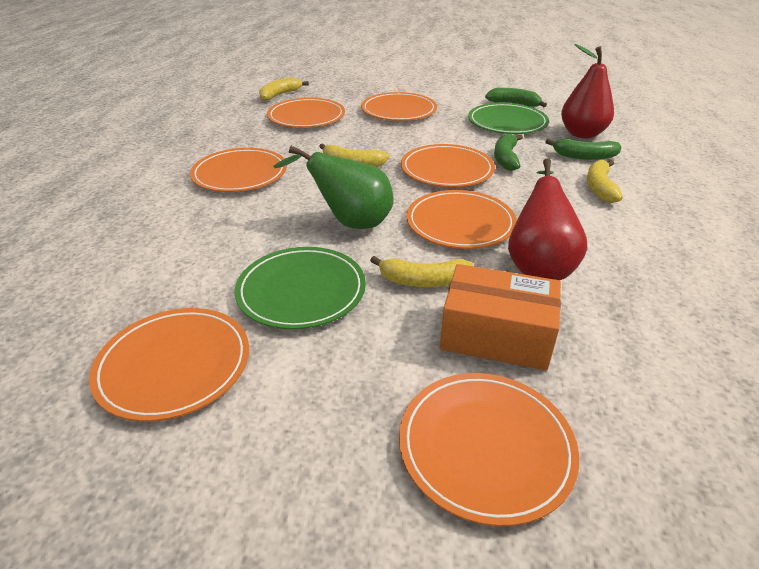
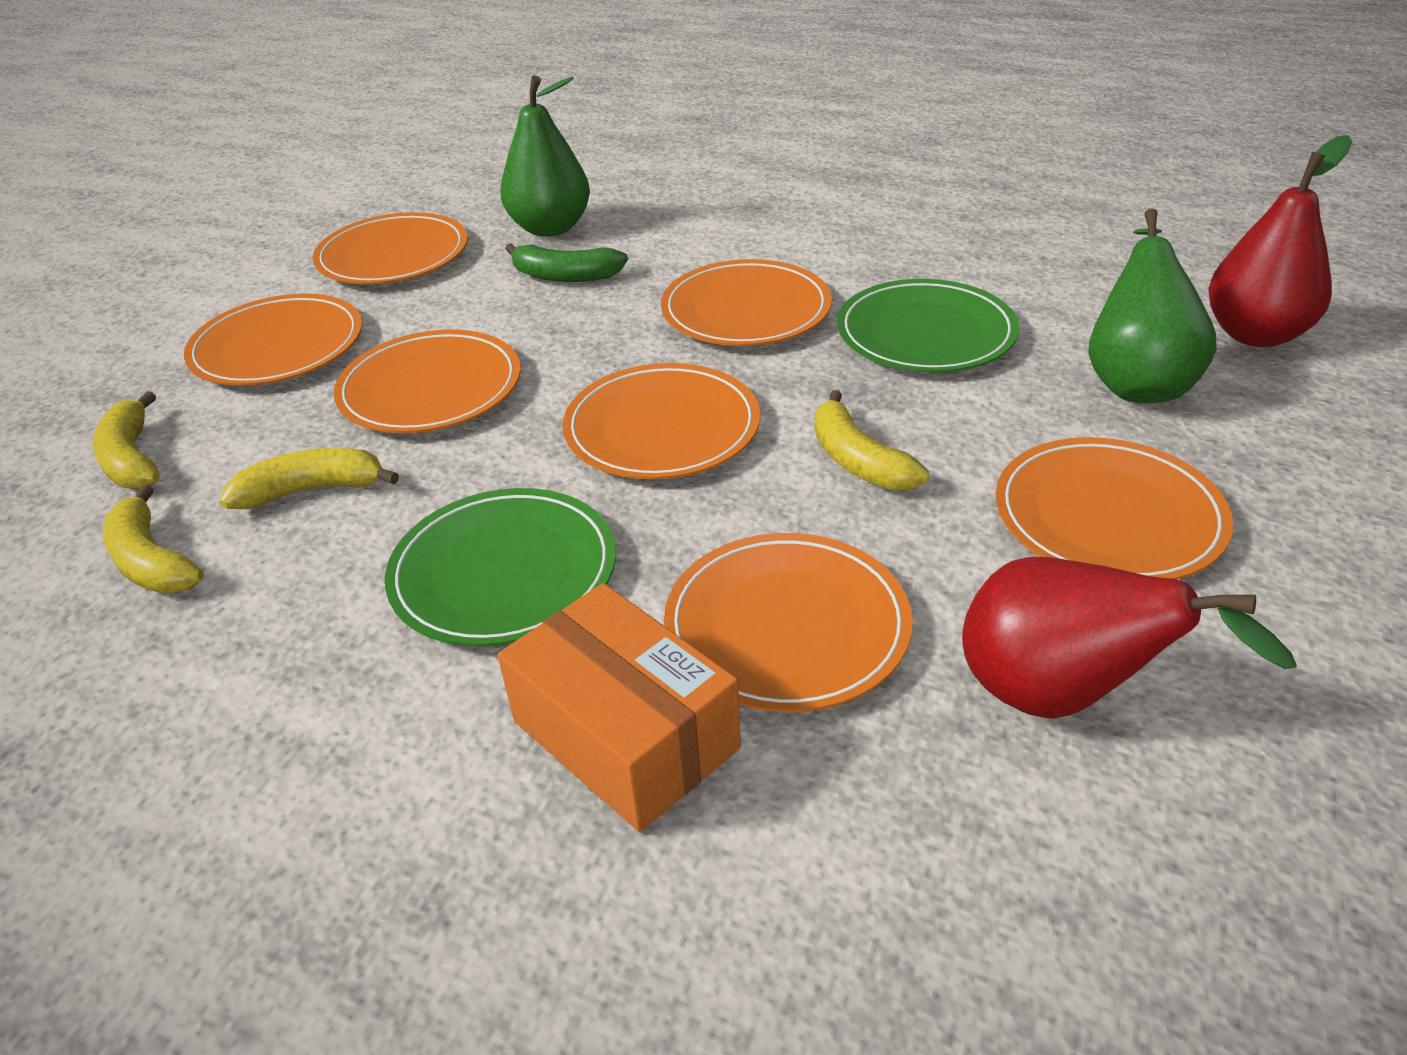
green banana: [485,88,547,107] [494,134,523,171] [545,139,621,160] = 3 -> [505,243,628,282] = 1
green pear: [273,146,394,229] = 1 -> [500,76,590,237] [1088,209,1217,403] = 2

